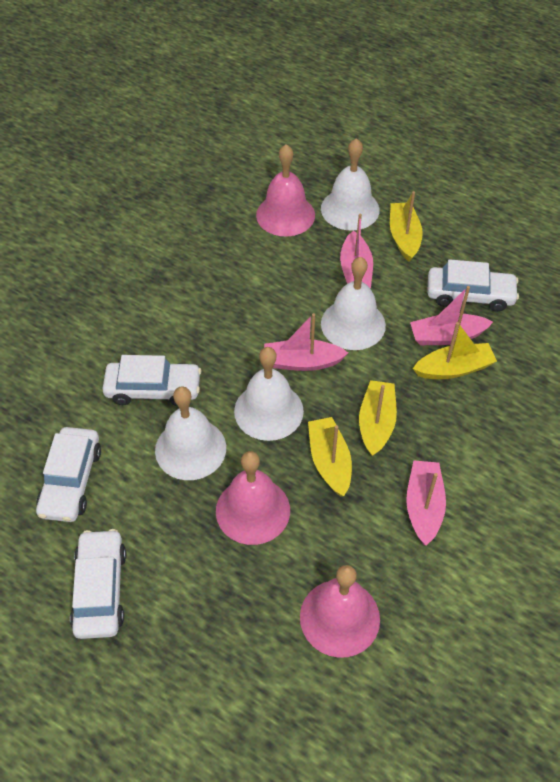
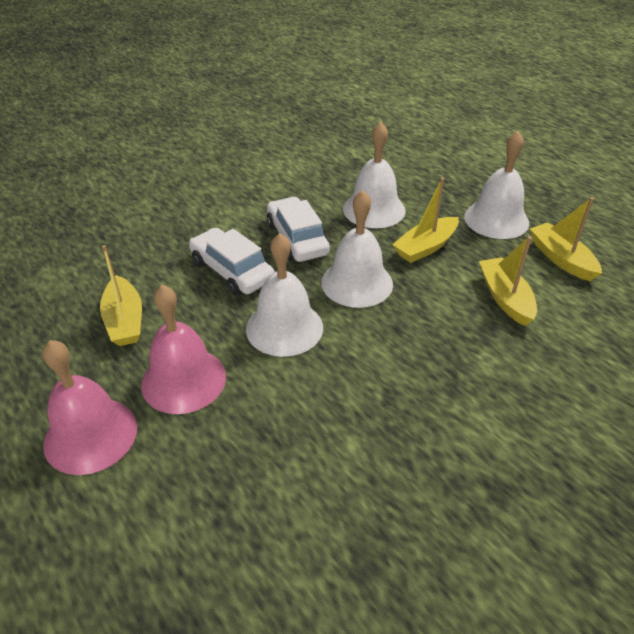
pink bell: [216,451,290,545] [256,144,315,236] [300,565,380,658] = 3 -> [43,340,137,475] [141,285,226,414] = 2
pink boat: [264,313,348,371] [340,214,373,288] [406,460,446,545] [410,286,493,345] = 4 -> none = 0
white car: [36,427,101,522] [70,529,127,639] [102,355,201,406] [427,259,519,312] = 4 -> [189,228,275,296] [267,197,330,262] = 2

